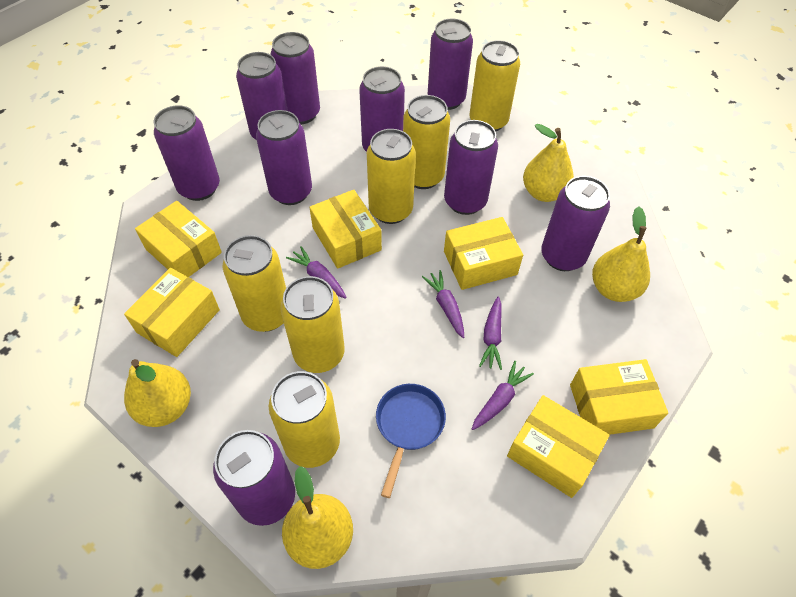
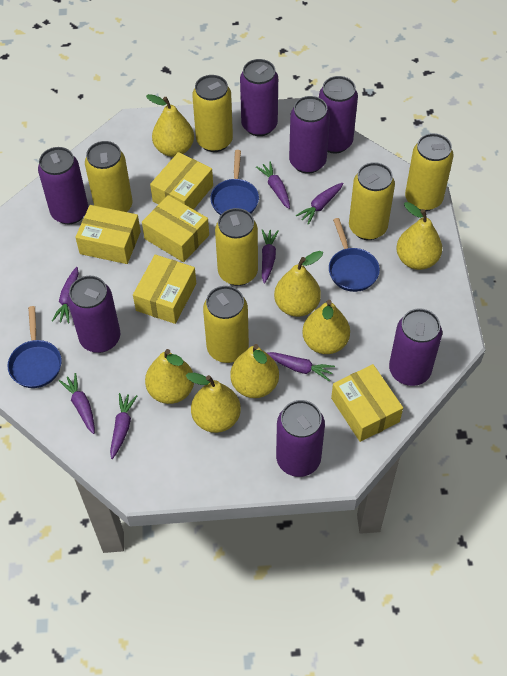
blue pan: [376,384,446,498] = 1 -> [7,306,62,388] [210,150,259,215] [329,218,380,292] = 3
purple can: [154,105,220,201] [213,430,295,526] [236,52,288,139] [256,110,312,205] [270,32,320,124] [359,66,405,152] [428,18,473,110] [444,120,498,215] [541,176,610,271] = 9 -> [38,147,88,225] [68,276,120,353] [240,59,278,136] [276,400,325,477] [289,96,330,174] [319,76,358,154] [389,308,442,386] = 7
purple carrot: [286,246,347,299] [422,270,464,338] [472,361,534,430] [479,297,502,370] = 4 -> [52,267,79,323] [59,373,95,434] [110,393,137,459] [256,162,290,209] [262,229,279,284] [267,352,335,381] [296,183,344,225] = 7
yellow box: [124,268,220,357] [135,201,222,277] [309,190,382,269] [444,217,523,290] [507,395,610,498] [570,359,668,435] = 6 -> [75,205,141,264] [133,255,196,324] [142,195,209,262] [150,152,213,210] [331,364,403,442] = 5
yellow pear: [124,359,191,427] [282,466,353,569] [523,124,574,202] [592,206,650,302] = 4 -> [145,349,194,404] [146,94,194,157] [186,373,241,433] [230,344,279,398] [274,251,323,317] [302,300,350,354] [396,202,442,270] = 7

